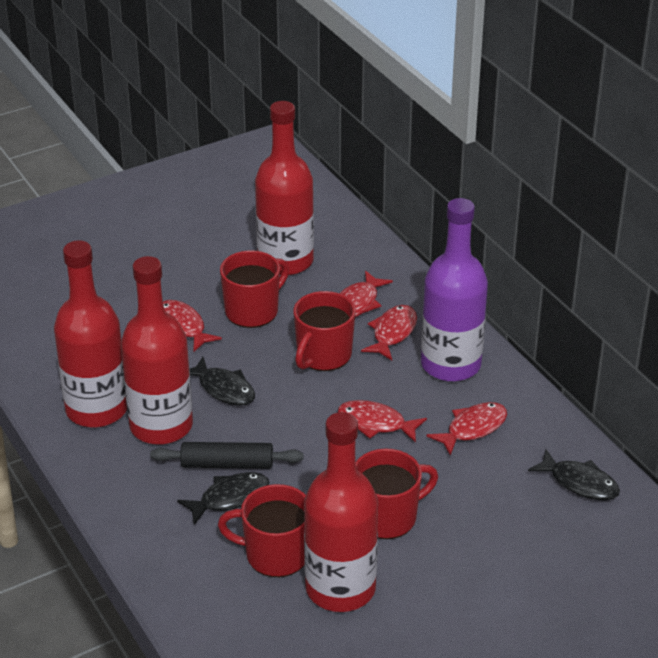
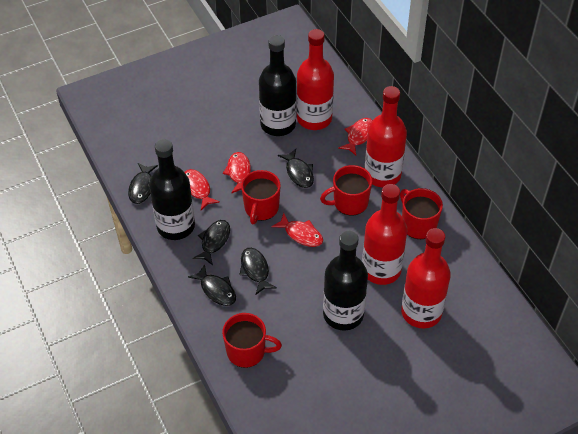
black bottle: none = 0 -> [149,139,195,240] [259,35,296,136] [323,230,368,331] = 3
black fish: [177,472,269,525] [190,357,255,406] [528,449,620,500] = 3 -> [128,163,158,204] [188,264,236,306] [193,220,230,265] [239,248,277,295] [278,149,314,188] = 5
black rolling pin: [150,442,304,469] = 1 -> none = 0
purple bottle: [421,198,488,382] = 1 -> none = 0
red fish: [163,300,222,352] [338,400,427,443] [339,270,393,317] [361,305,417,360] [427,402,507,456] = 5 -> [184,169,220,210] [223,152,251,193] [271,213,323,247] [338,118,373,156] = 4

